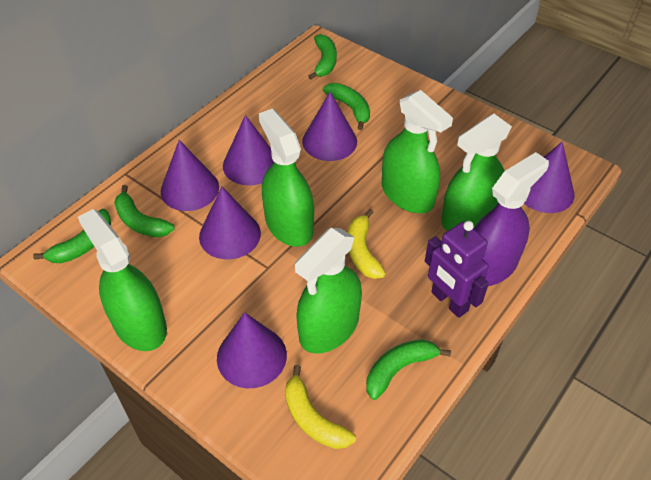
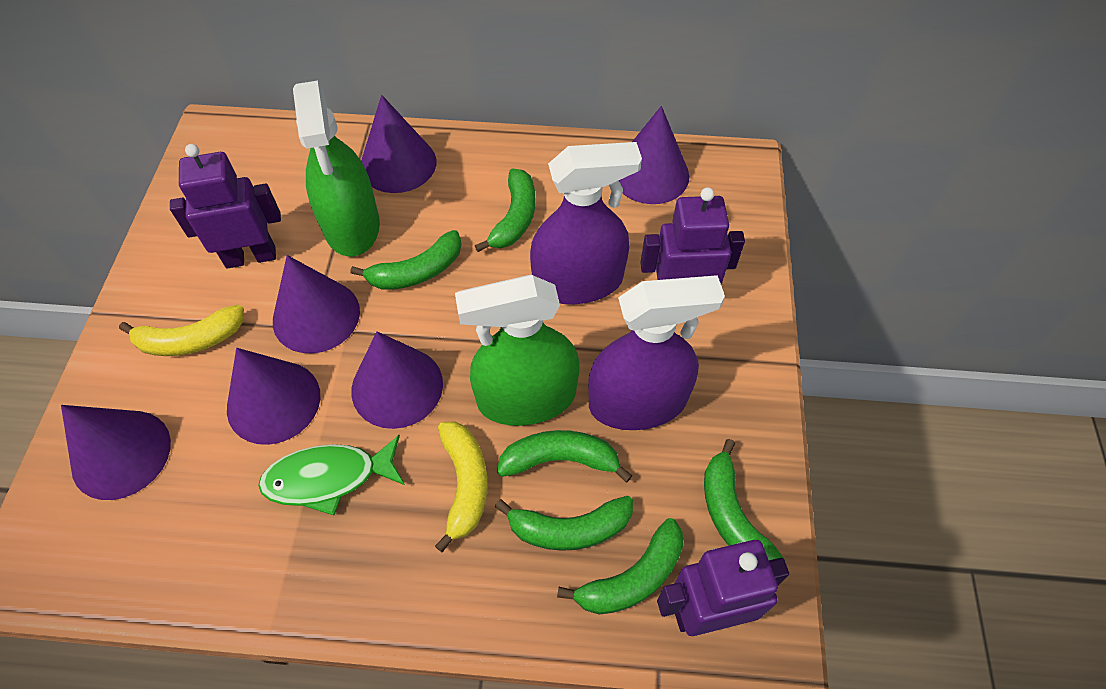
green banana: [33,209,111,263] [114,185,174,238] [308,34,337,80] [323,83,370,130] [366,339,451,400] = 5 -> [350,230,462,290] [475,169,535,252] [495,496,633,551] [497,430,632,482] [557,518,684,615] [704,439,785,560] = 6
green fish: none = 0 -> [258,435,405,515] = 1
green spray bottle: [78,209,167,351] [258,109,314,247] [295,228,362,354] [382,90,453,213] [441,114,512,231] = 5 -> [293,81,380,257] [455,275,579,426] = 2
purple robot: [425,221,489,318] = 1 -> [170,144,281,269] [640,187,745,285] [657,540,789,636] = 3
purple spray bottle: [474,152,549,286] = 1 -> [530,142,642,304] [588,275,725,430] = 2

